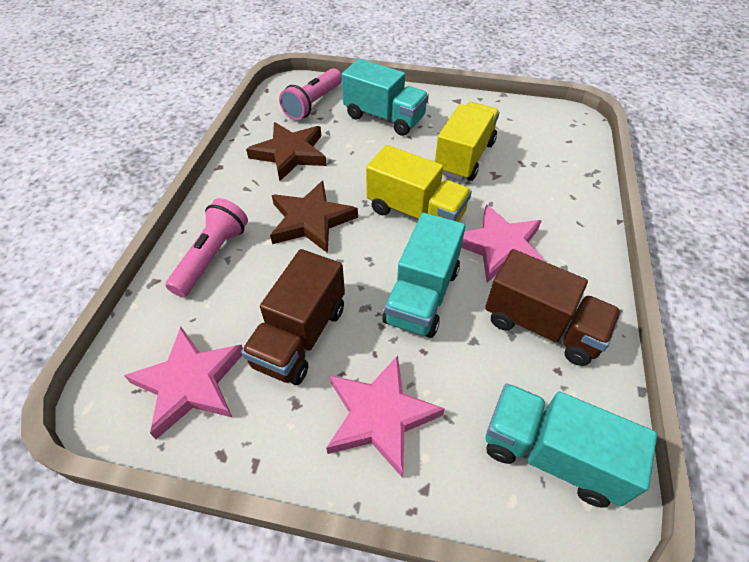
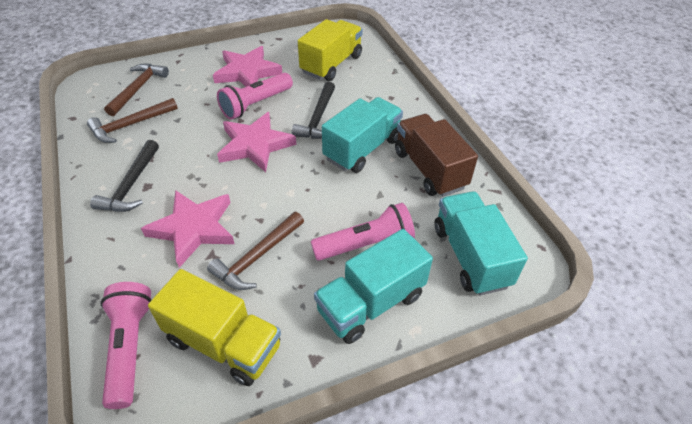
black hammer: none = 0 -> [90,140,159,212] [292,82,335,139] = 2
brown hammer: none = 0 -> [87,98,178,143] [104,64,169,116] [207,212,304,290] = 3
brown star: [246,122,327,181] [270,181,358,253] = 2 -> none = 0
brown truck: [241,249,345,385] [485,249,621,366] = 2 -> [395,114,478,197] = 1
pink flashlight: [165,198,248,297] [279,68,342,120] = 2 -> [101,282,152,409] [217,73,293,120] [311,203,415,261] = 3

